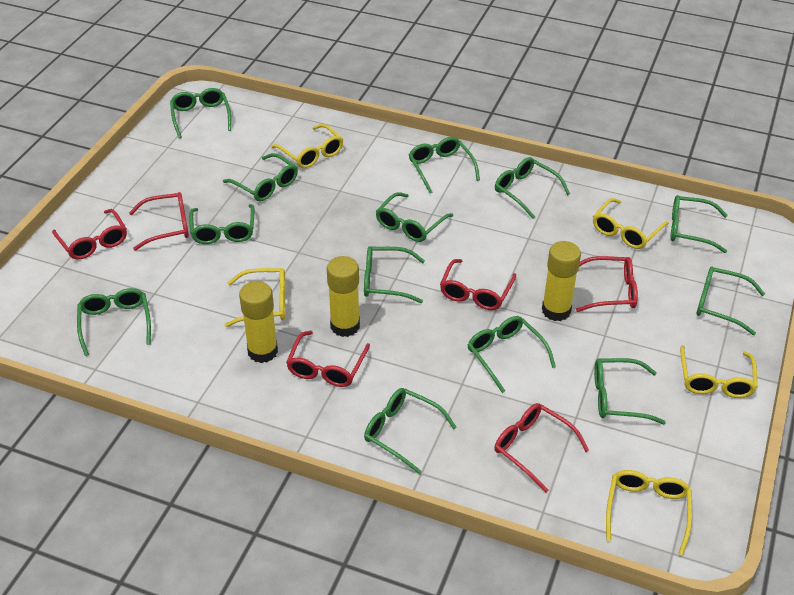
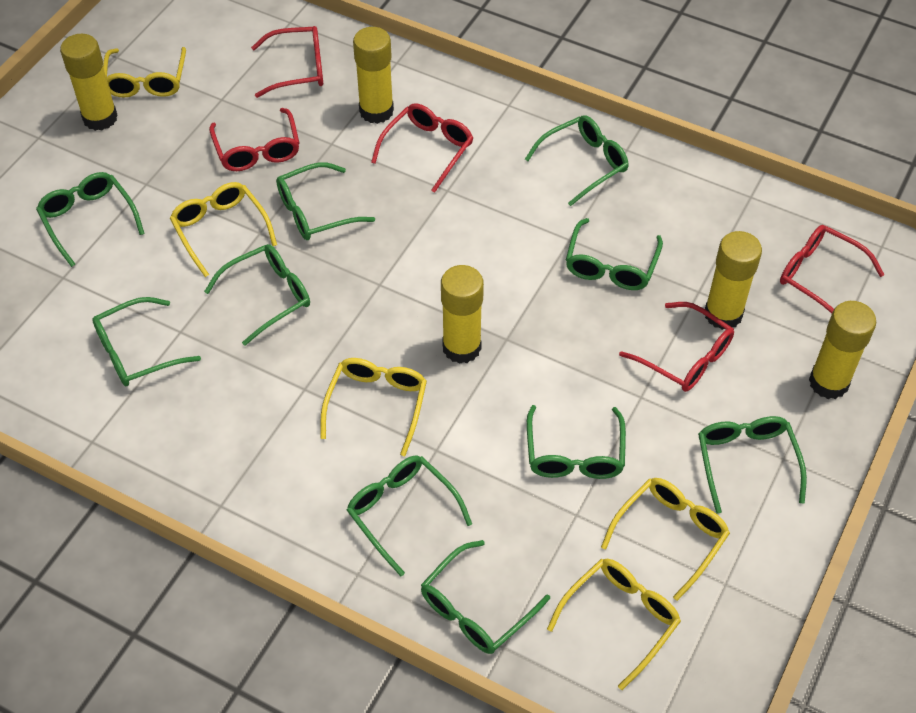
green glasses: [77,288,151,356] [170,88,231,138] [189,204,255,244] [223,153,298,201] [364,246,425,303] [364,388,457,474] [376,192,453,242] [409,137,480,194] [468,316,556,393] [495,157,570,219] [594,358,666,424] [670,195,728,253] [696,267,765,335] = 13 -> [36,172,145,267] [92,297,201,386] [204,244,310,346] [276,162,375,240] [347,455,472,576] [421,540,550,654] [525,115,629,206] [527,405,626,479] [566,218,663,290] [698,416,807,514] = 10
red glasses: [52,209,127,260] [129,192,189,251] [286,331,370,387] [440,259,516,310] [494,403,589,493] [576,256,638,312] = 6 -> [209,108,299,171] [251,26,323,98] [371,103,473,193] [619,302,734,392] [780,225,885,314] = 5
yellow glue stick: [239,281,278,363] [327,256,360,337] [542,241,581,321] = 3 -> [60,34,118,131] [353,27,394,124] [441,265,484,364] [705,231,762,330] [809,301,876,399] = 5

